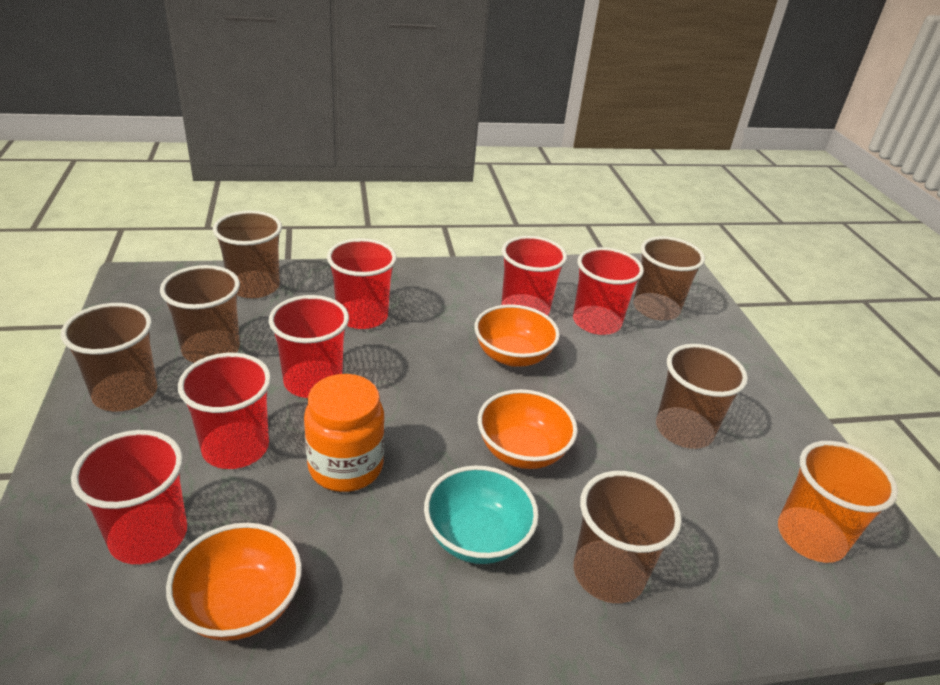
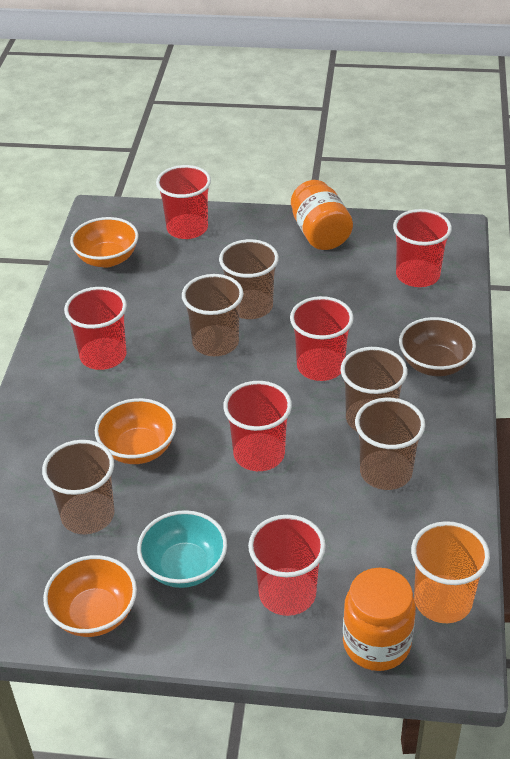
brown bowl: none = 0 -> [399,317,476,376] = 1
brown cup: [61,303,157,412] [160,265,240,363] [213,211,282,298] [573,471,682,603] [633,236,705,320] [656,344,748,449] = 6 -> [42,440,114,534] [182,274,243,356] [219,239,279,319] [341,347,407,431] [355,398,425,490] = 5
orange jar: [304,374,384,492] = 1 -> [291,180,353,250] [343,568,416,671] = 2

